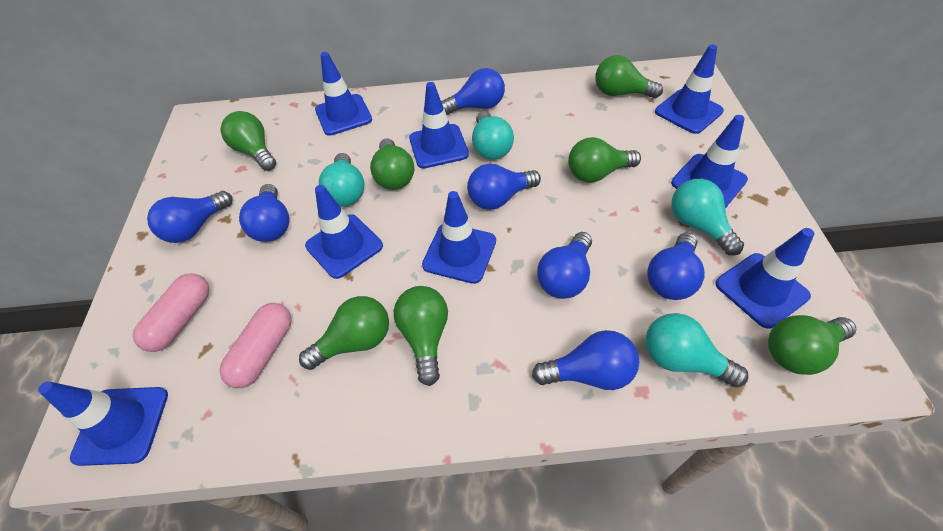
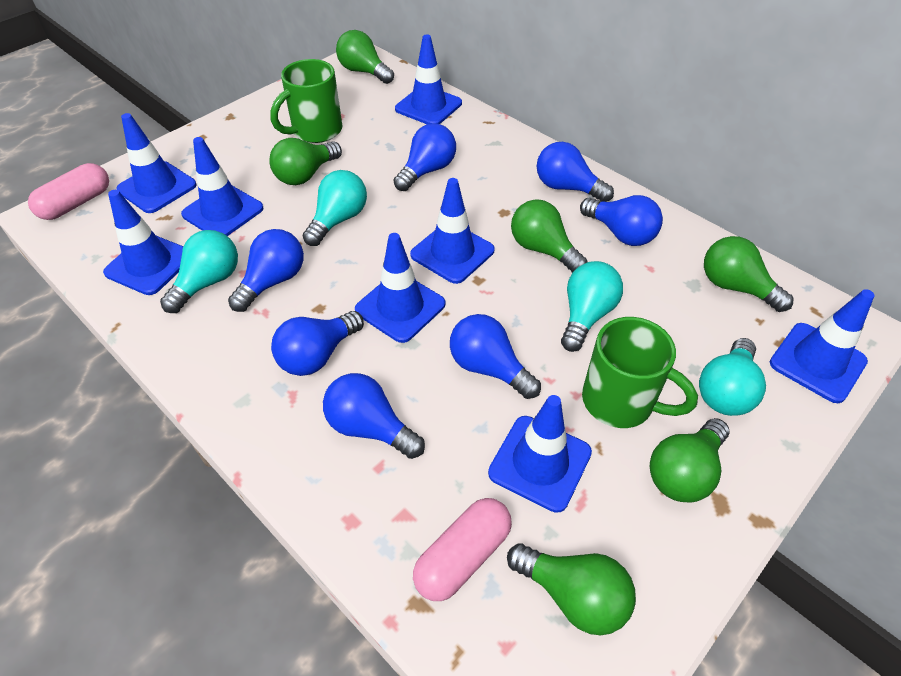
green light bulb: [221,111,276,171] [299,296,389,370] [370,139,415,190] [394,286,448,386] [568,137,641,182] [595,55,663,98] [768,315,856,375] = 7 -> [269,138,342,185] [336,30,394,84] [507,543,636,635] [511,199,587,273] [649,418,729,503] [704,236,793,312] = 6
green mug: none = 0 -> [270,59,342,143] [582,317,698,428] = 2

